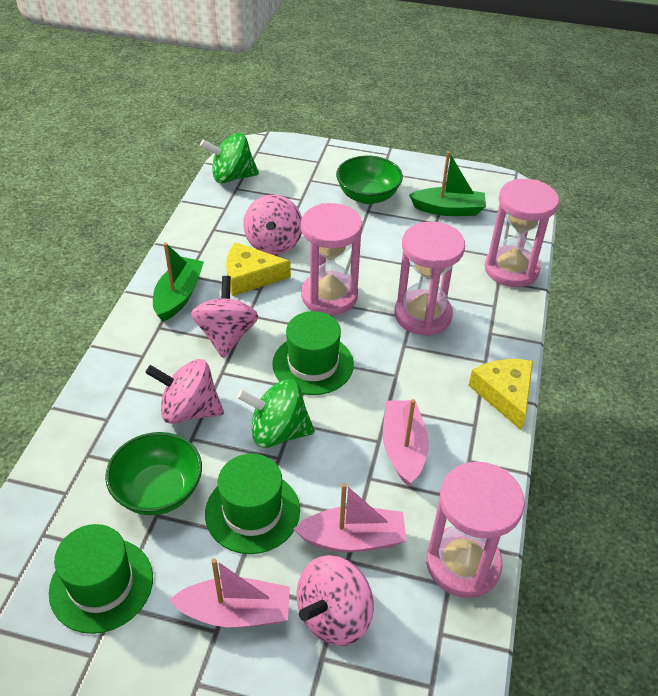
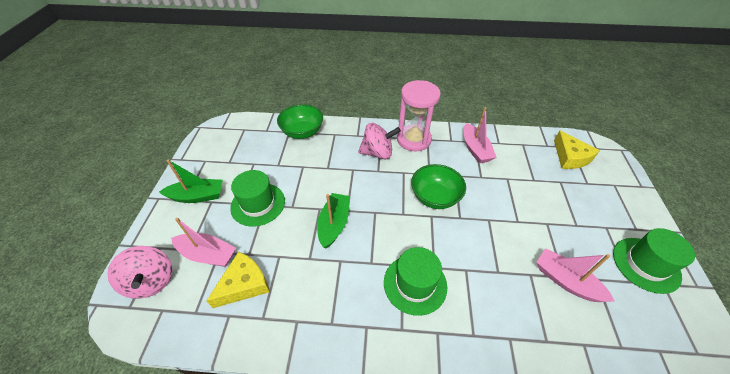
green spinning top: [200,133,259,183] [237,379,315,448] = 2 -> none = 0
pink hourglass: [301,203,362,315] [395,221,465,336] [426,462,525,598] [485,179,559,287] = 4 -> [397,80,441,151] = 1
pink spinning top: [145,359,224,424] [191,276,258,358] [243,195,302,255] [297,555,374,646] = 4 -> [108,246,172,299] [358,123,401,160] = 2

